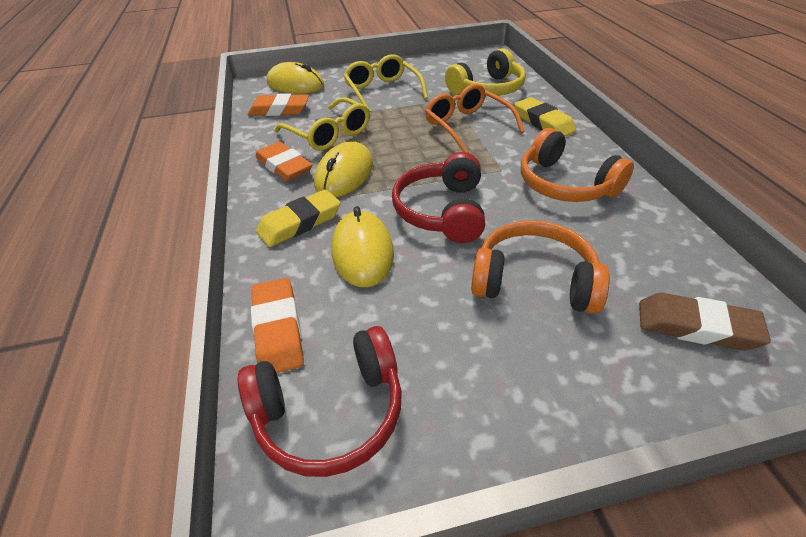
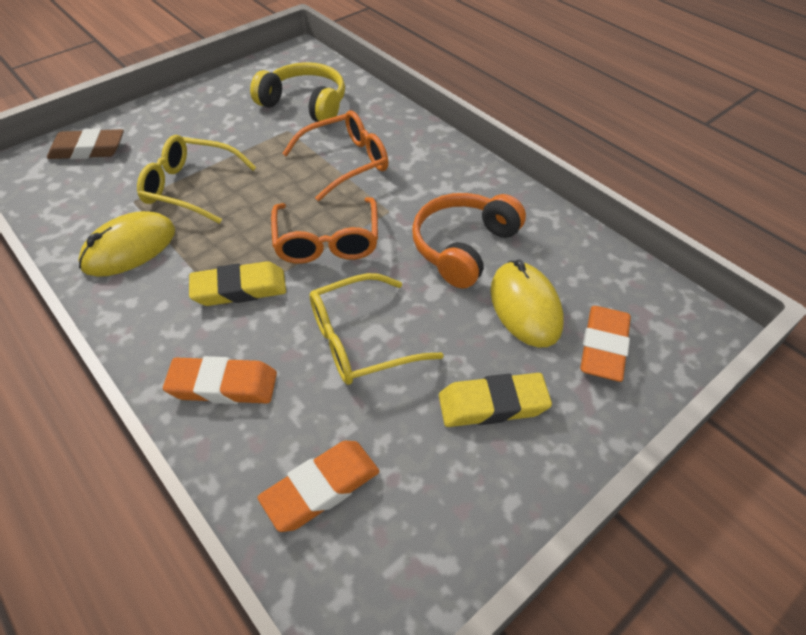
orange glasses: [425,84,525,153] = 1 -> [271,197,378,264] [282,110,388,201] = 2
orange headphones: [471,220,610,314] [521,128,634,202] = 2 -> [412,193,526,289] = 1
red headphones: [238,326,402,477] [392,152,485,243] = 2 -> none = 0
yellow mouse: [267,62,324,93] [314,141,373,197] [332,206,394,287] = 3 -> [78,211,175,277] [490,260,564,347] = 2

